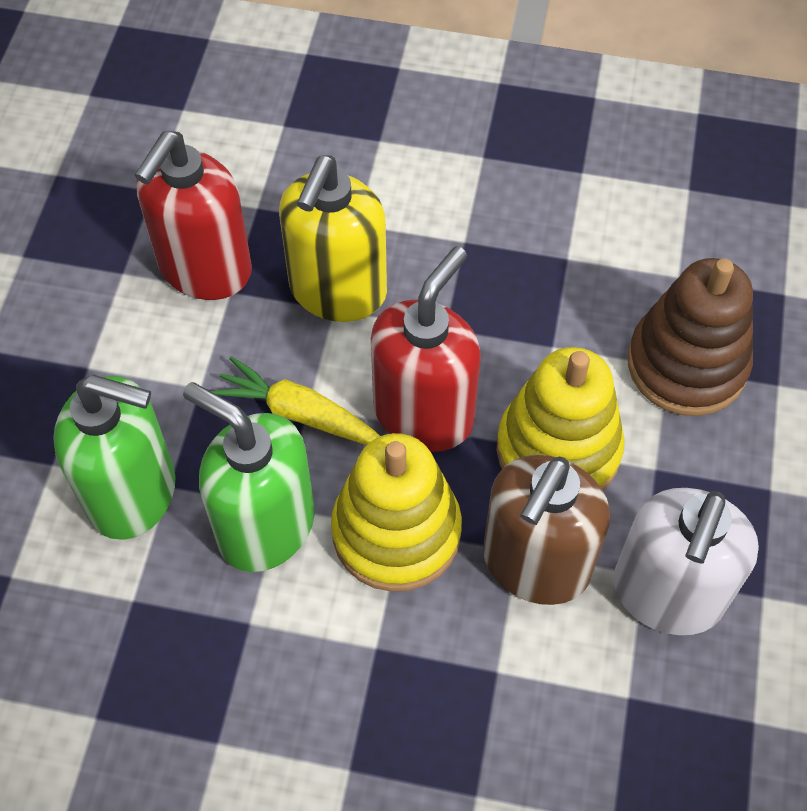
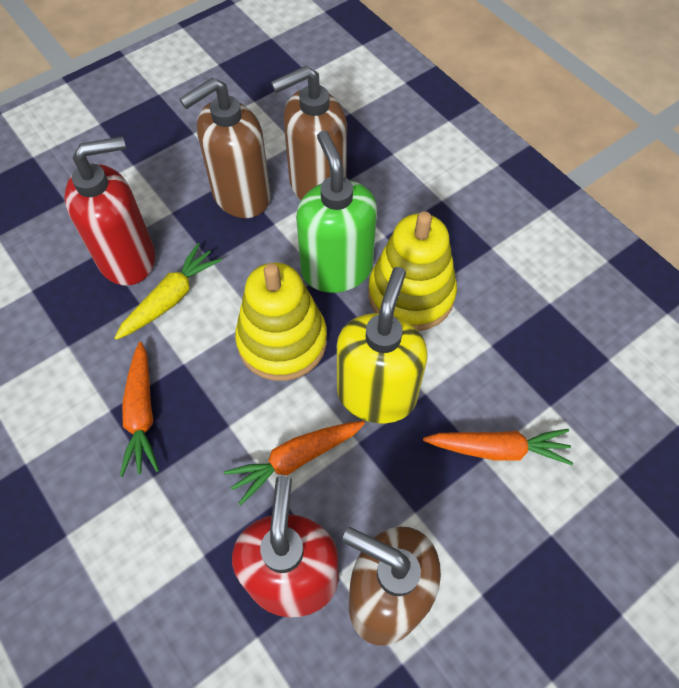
brown soap dispenser: [483,455,610,605] = 1 -> [179,78,271,218] [271,66,347,200] [342,527,441,646] = 3
brown stacking toy: [628,258,753,416] = 1 -> none = 0
green soap dispenser: [53,375,176,540] [183,382,315,572] = 2 -> [296,131,377,293] = 1
orange carrot: none = 0 -> [120,342,159,477] [224,421,365,506] [423,429,573,465] = 3
white soap dispenser: [613,488,759,635] = 1 -> none = 0

